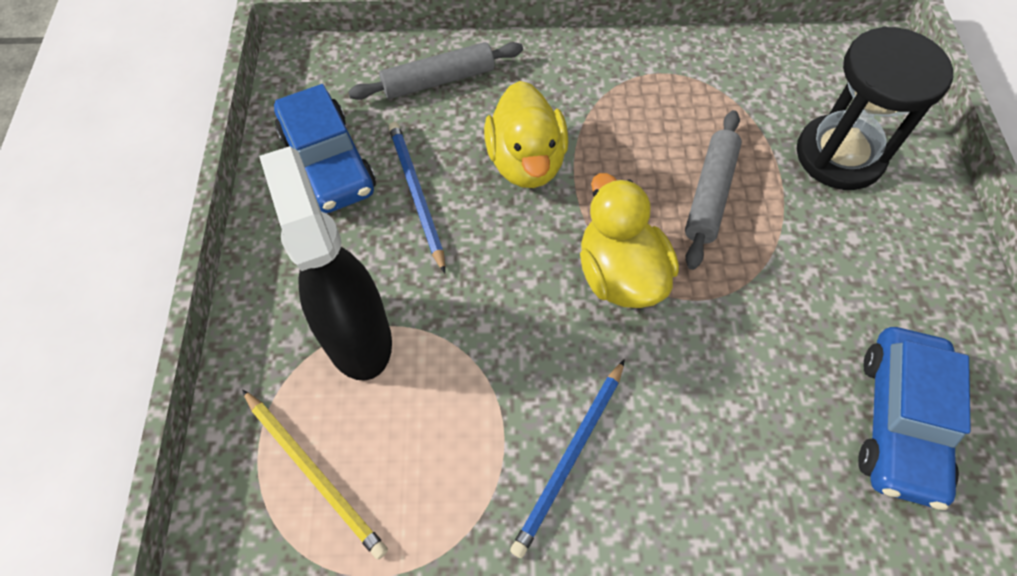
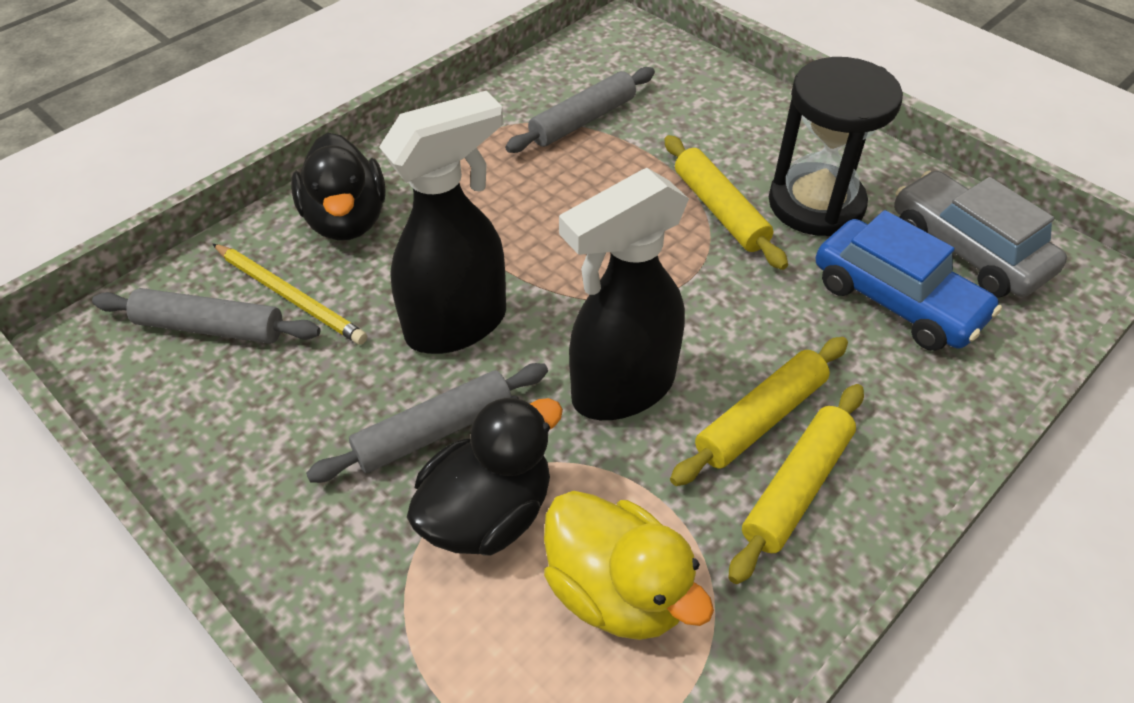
black duck: none = 0 -> [291,133,386,241] [407,395,563,556] = 2
black spray bottle: [259,146,392,381] = 1 -> [379,91,506,354] [559,168,689,420] = 2
blue car: [274,84,376,213] [858,327,971,510] = 2 -> [816,210,1002,351] = 1
blue pencil: [388,122,445,273] [510,359,625,558] = 2 -> none = 0
grey car: none = 0 -> [894,171,1067,298] = 1
grey rolling pin: [348,42,523,100] [685,110,742,270] = 2 -> [92,288,320,344] [306,363,548,483] [505,67,655,153] = 3
yellow duck: [484,81,568,188] [580,173,679,308] = 2 -> [544,491,714,640] = 1
yellow rolling pin: none = 0 -> [664,135,788,270] [670,337,848,486] [728,384,864,584] = 3

